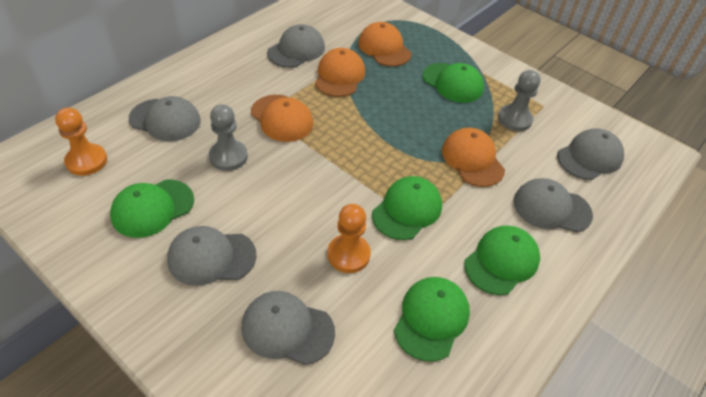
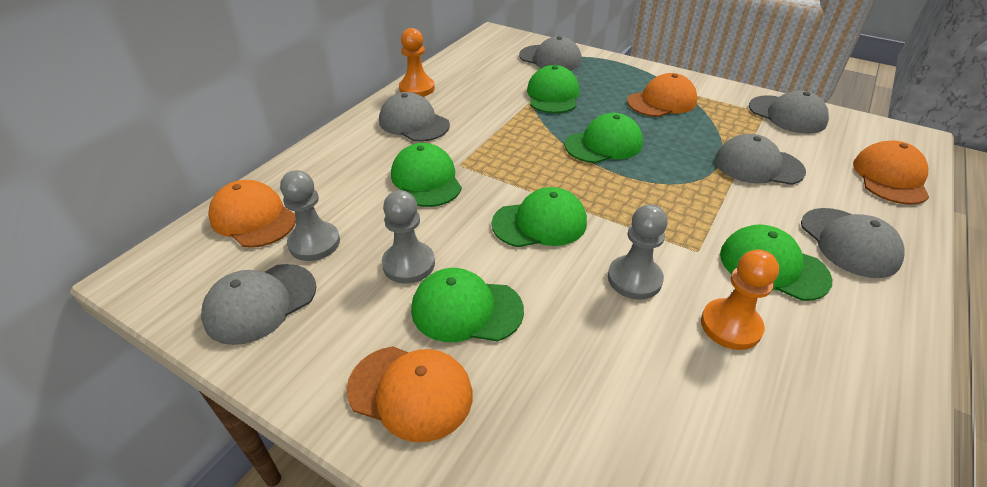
green cap: [110,180,194,238] [372,176,442,240] [394,277,470,362] [422,63,484,103] [464,226,540,295] = 5 -> [391,143,462,207] [411,268,524,342] [492,187,587,247] [527,65,580,113] [564,113,643,163] [720,224,833,301] = 6
grey pawn: [209,104,248,171] [498,70,540,131] = 2 -> [280,170,340,261] [382,190,435,283] [608,204,668,299] = 3

